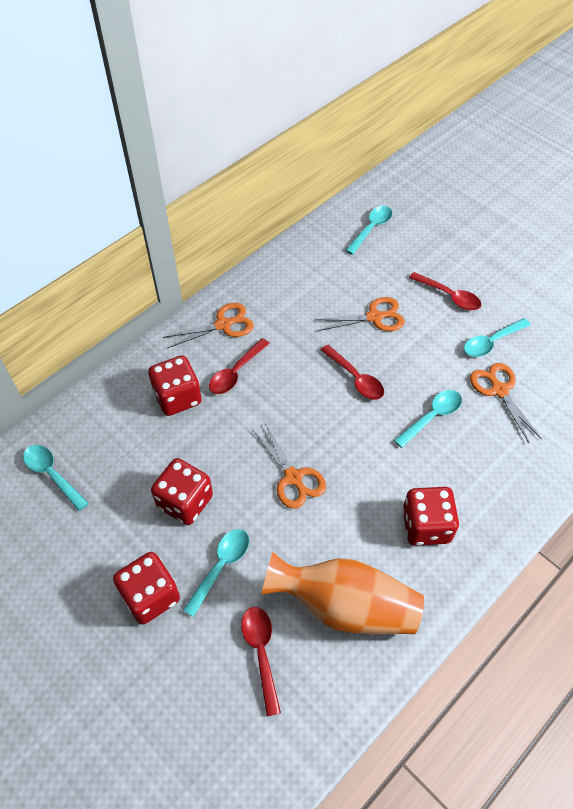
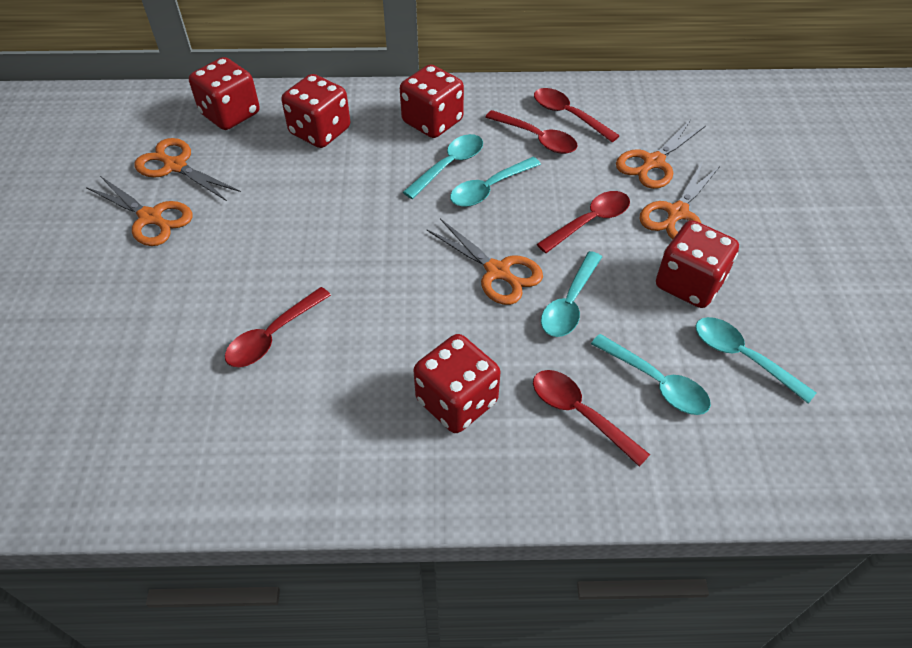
orange scissors: [163,303,254,349] [253,423,326,509] [314,297,405,331] [470,363,542,443] = 4 -> [86,176,192,246] [134,138,241,201] [427,219,543,305] [616,120,706,189] [640,161,720,240] = 5
orange vase: [261,552,424,634] = 1 -> none = 0
red dice: [113,552,180,624] [148,355,202,416] [151,458,213,525] [402,487,459,546] = 4 -> [189,57,260,130] [281,74,350,148] [400,64,464,138] [414,334,501,433] [656,220,739,308] = 5
red spoon: [209,338,270,394] [241,607,281,716] [321,345,384,400] [409,272,481,310] = 4 -> [225,287,331,367] [485,110,578,154] [533,370,650,467] [534,88,620,142] [537,191,630,253] = 5

